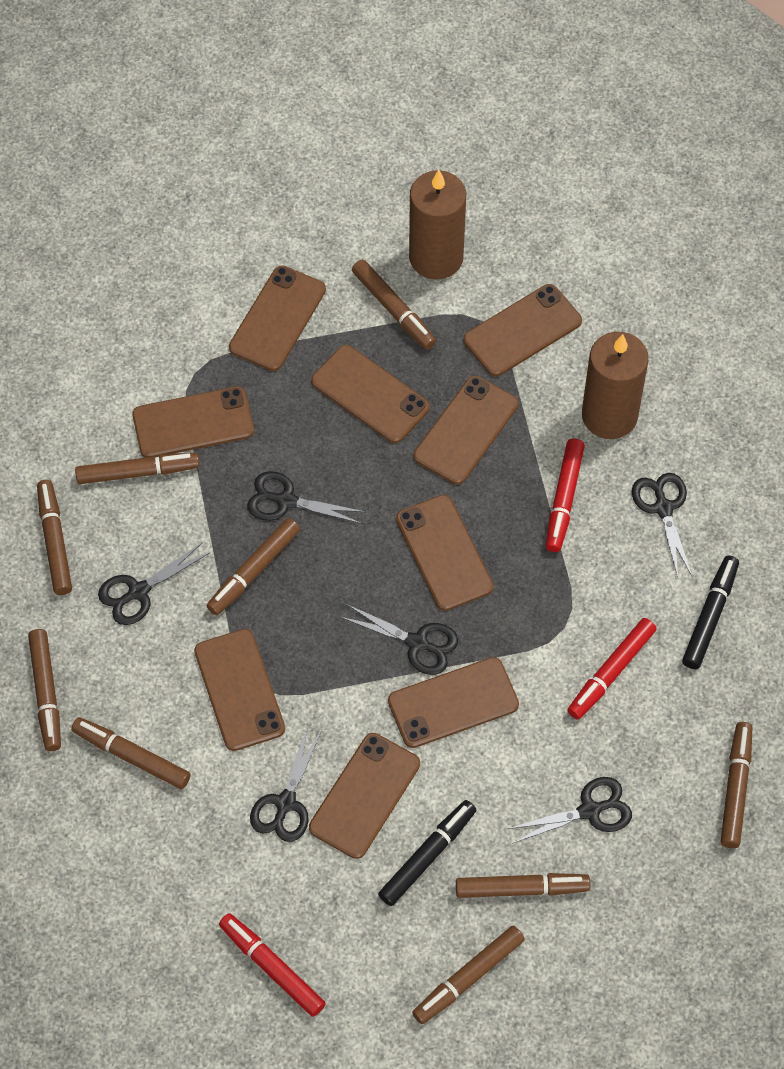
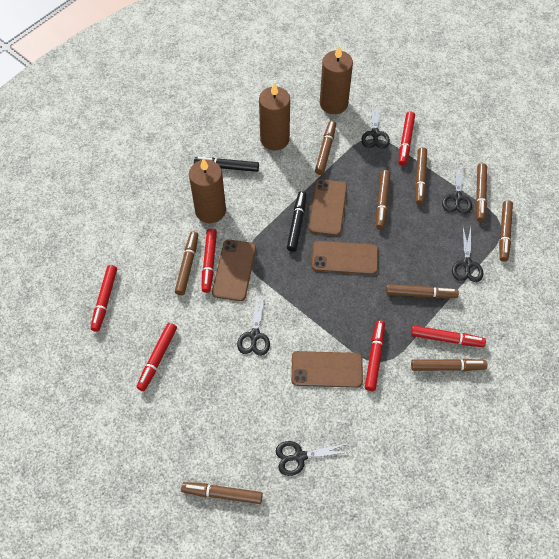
black scissors: [98,543,211,625] [247,471,365,524] [250,726,322,842] [340,604,458,675] [508,777,632,844] [632,473,692,577] = 6 -> [237,295,270,356] [276,441,349,476] [361,101,390,148] [442,162,472,214] [452,227,483,282] = 5
brown candle: [409,170,466,280] [582,332,648,439] = 2 -> [189,158,226,223] [259,82,290,150] [320,45,353,114] = 3
brown phone: [132,386,254,458] [194,629,285,751] [229,265,326,371] [309,733,420,859] [311,345,430,443] [388,657,519,748] [396,495,493,611] [414,376,518,484] [463,284,582,376] = 9 -> [212,239,256,301] [291,351,363,388] [309,179,347,236] [312,241,378,275] = 4
red marker: [219,913,326,1017] [546,438,585,552] [567,618,657,719] = 3 -> [91,265,117,332] [136,323,177,391] [202,228,217,293] [365,320,385,391] [399,111,415,166] [411,325,486,347] = 6

